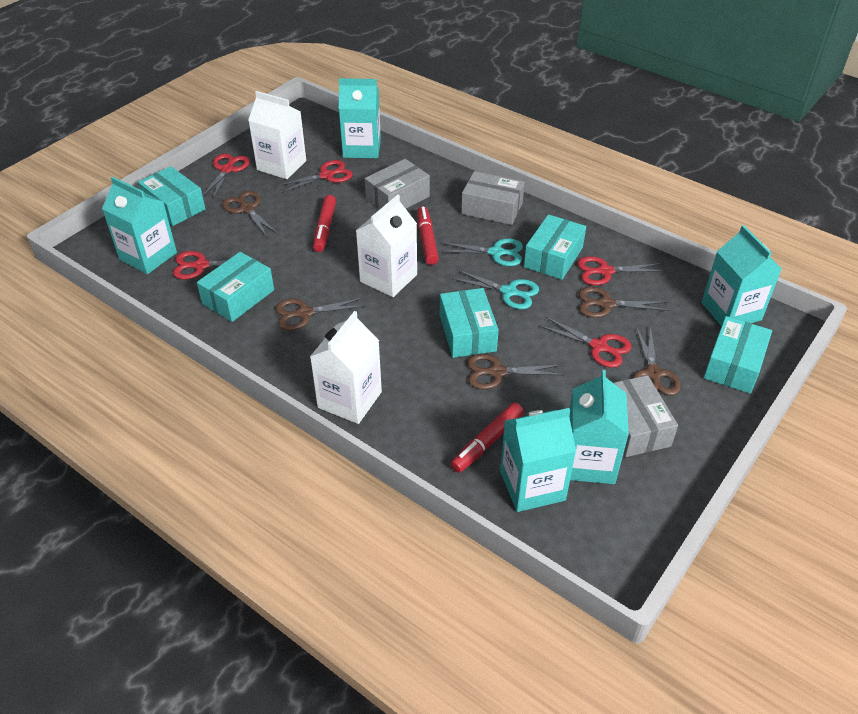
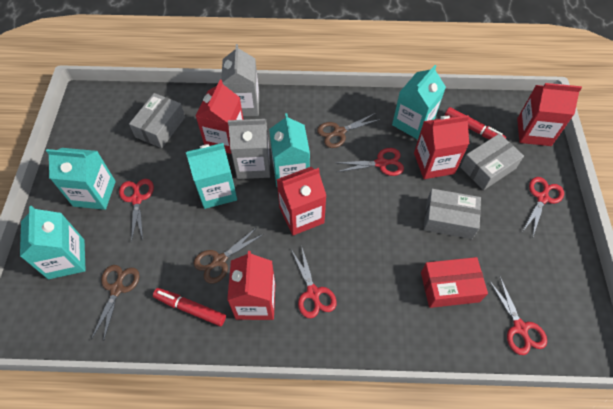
brown scissors: [222,191,278,237] [275,298,366,330] [467,354,564,390] [579,287,669,318] [633,327,681,396] = 5 -> [91,265,139,342] [193,227,264,284] [317,113,381,148] = 3
grey carton: none = 0 -> [221,44,259,116] [228,119,270,179] = 2
red box: none = 0 -> [421,257,488,308] = 1
red carton: none = 0 -> [196,80,243,154] [227,251,275,320] [276,167,326,235] [414,115,469,179] [517,83,582,146] = 5
red marker: [313,195,336,252] [417,206,439,265] [451,402,524,473] = 3 -> [153,288,226,326] [445,107,506,140] = 2
turquoise box: [138,166,205,226] [197,252,274,322] [440,288,499,358] [524,214,586,280] [704,316,772,394] = 5 -> none = 0
turquoise scissors: [439,239,523,266] [451,270,539,309] = 2 -> none = 0
white carton: [248,91,306,179] [310,311,382,424] [356,195,417,297] = 3 -> none = 0

